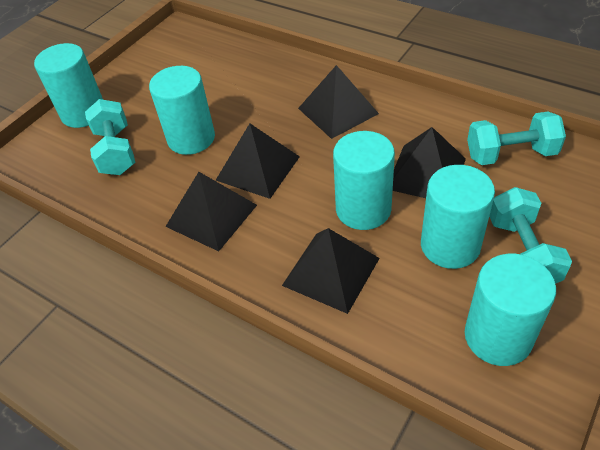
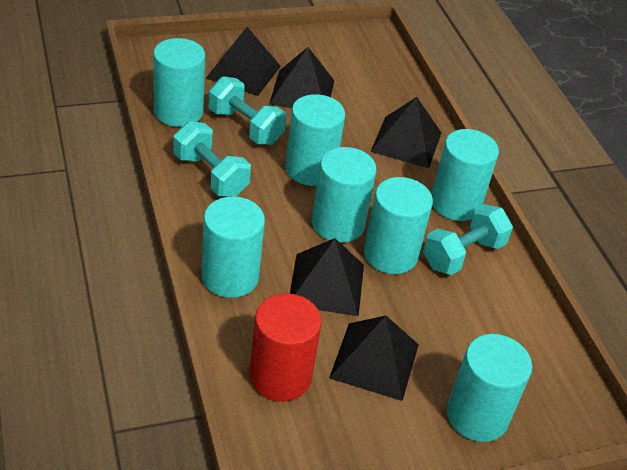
red cylinder: none = 0 -> [249,293,322,402] = 1
turquoise cylinder: [34,43,103,128] [149,66,215,155] [333,131,395,230] [421,165,495,269] [465,254,556,366] = 5 -> [153,38,205,127] [201,197,265,298] [285,94,345,186] [312,147,377,242] [364,177,433,274] [431,129,499,221] [447,334,532,442] = 7

